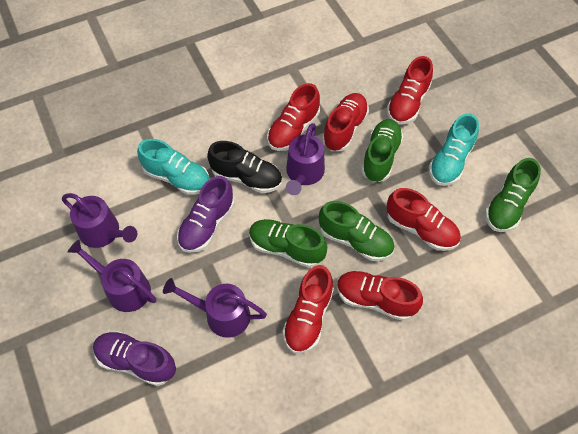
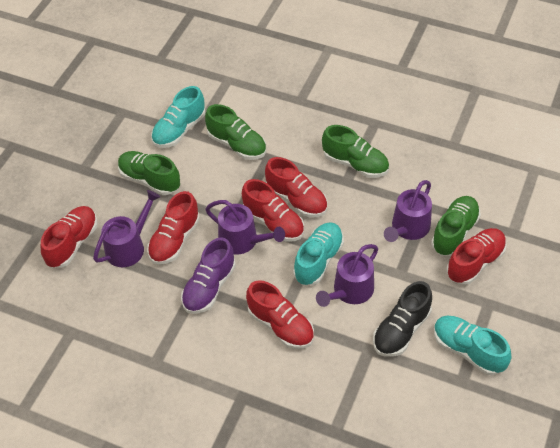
purple shoe: [93,331,176,386] [177,176,234,253] = 2 -> [181,237,236,314] = 1
turquoise shoe: [137,139,210,195] [428,113,479,186] = 2 -> [151,86,205,148] [293,222,344,285] [434,316,511,375] = 3

